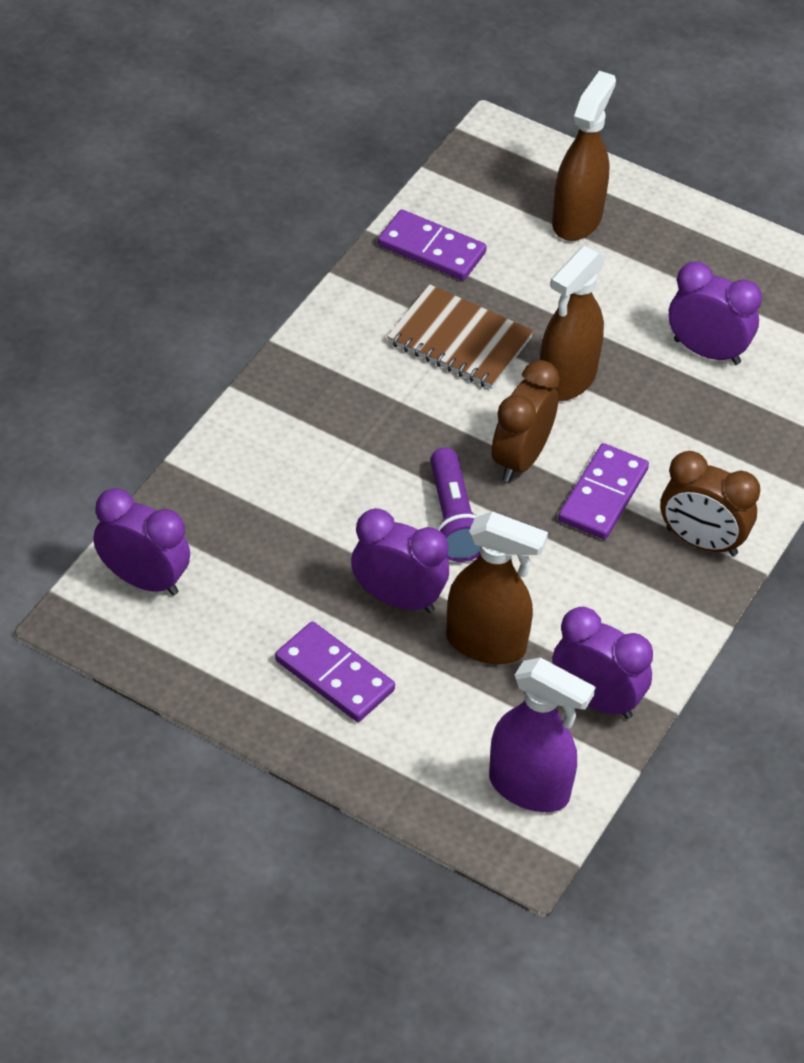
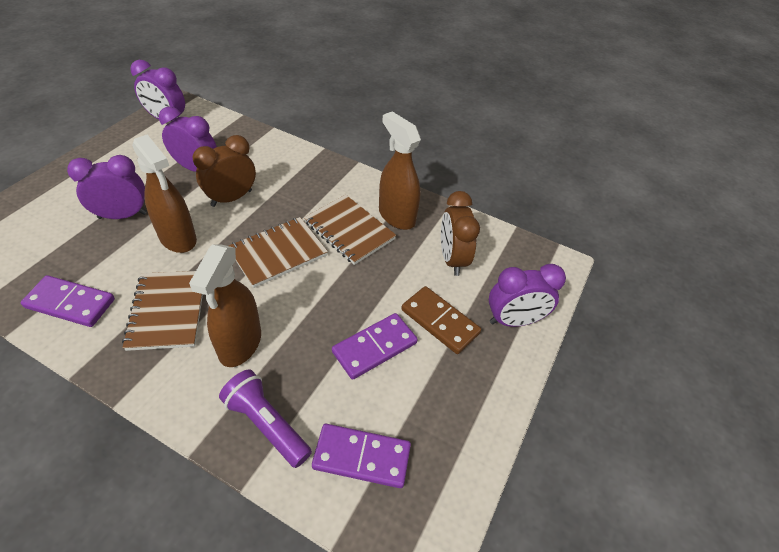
brown domino: none = 0 -> [401,286,481,354] = 1
brown notebook: [387,284,534,389] = 1 -> [122,271,203,351] [229,217,328,288] [304,195,396,265] = 3
purple spray bottle: [489,657,595,812] = 1 -> none = 0

